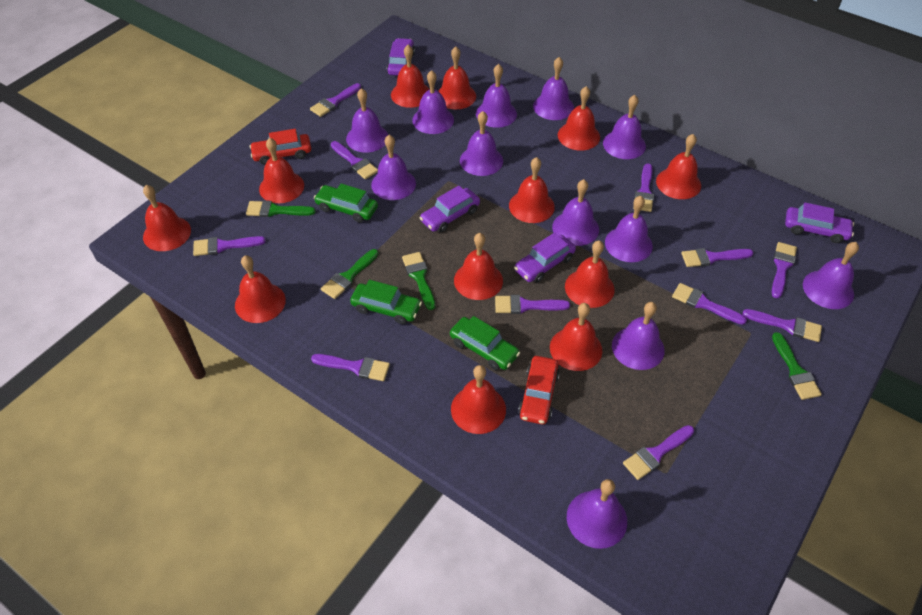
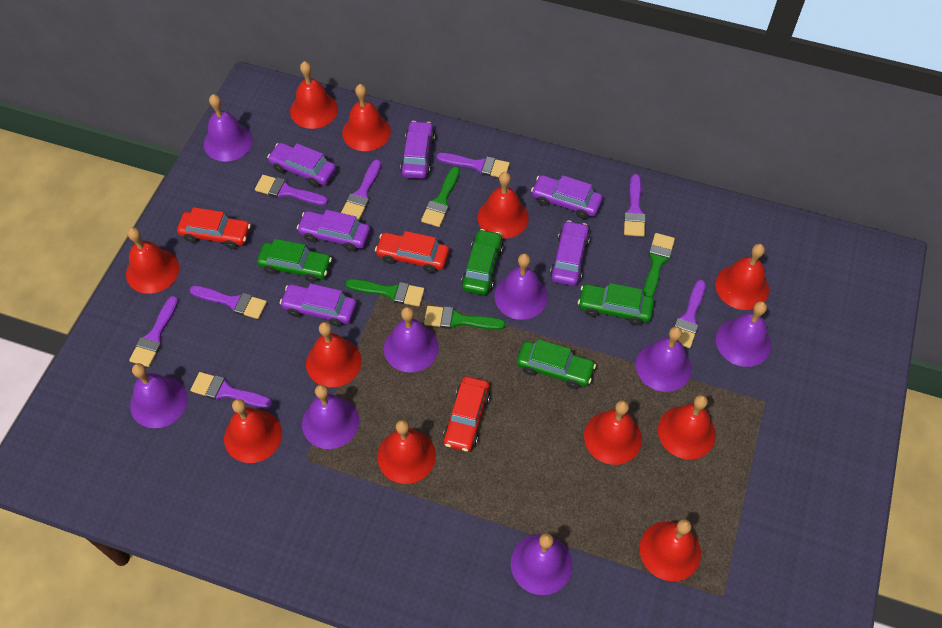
green car: [314,184,378,223] [350,280,422,324] [450,316,520,370] = 3 -> [257,239,332,283] [461,229,503,295] [517,339,596,389] [578,283,654,325] = 4
purple bell: [346,88,388,153] [371,135,416,200] [412,70,454,134] [460,111,503,176] [476,64,517,128] [533,57,574,120] [552,179,599,246] [567,479,627,549] [603,95,646,159] [605,196,653,262] [612,302,665,370] [803,242,859,309] = 12 -> [130,363,188,428] [204,94,253,162] [302,384,359,449] [384,307,439,373] [494,253,548,320] [511,533,572,595] [636,326,692,392] [716,301,771,367] = 8
purple brush: [193,236,266,256] [310,83,361,117] [311,354,390,381] [331,141,378,179] [495,295,570,314] [623,425,694,480] [633,163,654,212] [672,283,747,325] [681,248,753,267] [742,309,822,342] [772,242,797,298] = 11 -> [129,296,178,367] [190,286,267,319] [190,372,273,408] [255,175,328,205] [341,160,381,220] [436,153,510,177] [624,174,646,237] [674,280,706,348] = 8
purple car: [387,38,415,76] [420,186,480,232] [514,233,576,283] [785,202,854,243] = 4 -> [267,143,336,187] [280,284,357,327] [297,210,370,252] [400,121,435,179] [531,175,603,219] [550,220,590,286] = 6
red bell: [143,185,191,251] [235,255,286,323] [259,138,304,203] [391,45,430,108] [438,46,476,109] [451,365,506,434] [454,233,503,300] [509,157,555,223] [550,303,602,371] [558,86,600,150] [565,240,615,308] [656,134,701,199] = 12 -> [126,227,179,294] [224,399,282,463] [290,61,338,129] [306,322,361,387] [342,84,391,151] [378,420,436,484] [478,172,529,239] [584,400,642,465] [639,519,701,581] [658,395,716,459] [715,244,769,310] = 11
red car: [250,129,311,165] [518,356,560,425] = 2 -> [177,207,251,249] [375,231,449,273] [443,376,490,452] = 3

